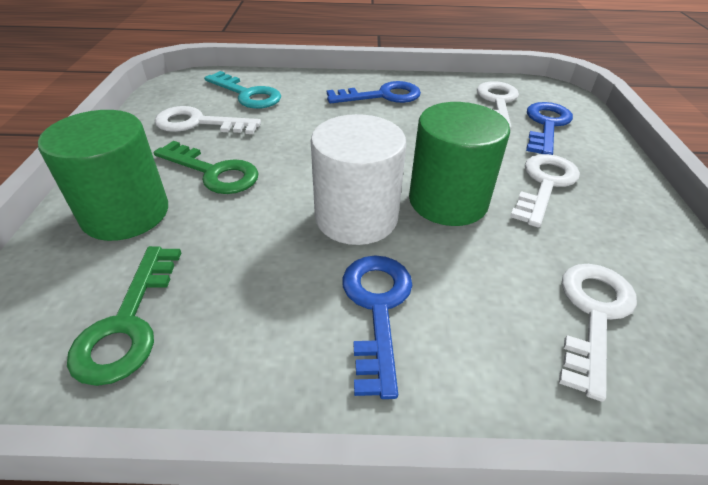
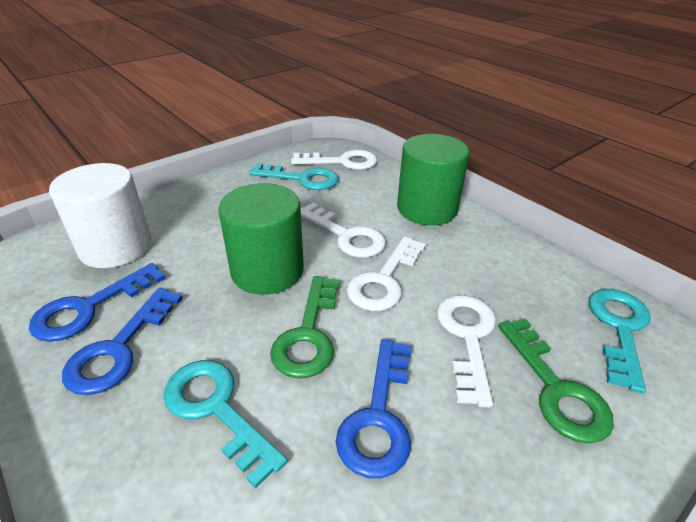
turquoise key: [204,71,281,109] = 1 -> [163,360,288,488] [249,163,339,190] [589,289,651,393] = 3

